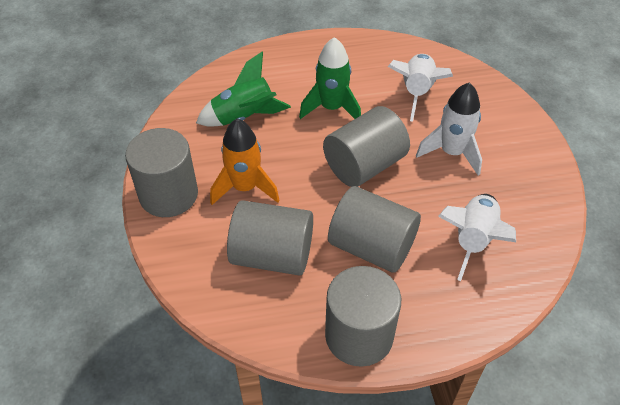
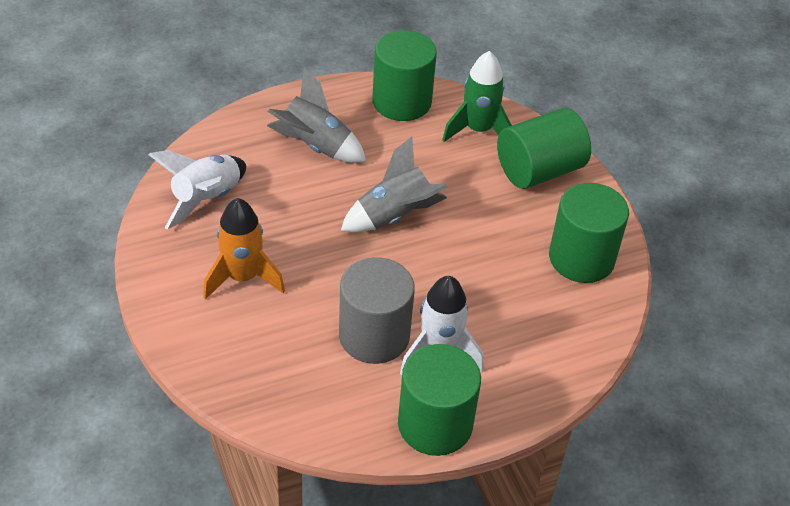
green cylinder: none = 0 -> [372,30,437,121] [398,344,481,456] [497,108,591,189] [549,183,629,283] = 4
green rocket: [196,51,291,127] [299,37,361,119] = 2 -> [442,51,512,142] = 1
grey cylinder: [125,128,198,217] [227,200,313,276] [323,106,410,187] [325,266,401,367] [328,186,421,273] = 5 -> [339,257,415,364] = 1
grey rocket: none = 0 -> [267,68,366,163] [341,136,448,233] = 2
white rocket: [388,54,453,122] [416,83,482,175] [438,194,516,281] = 3 -> [149,150,246,229] [400,276,484,375] = 2

